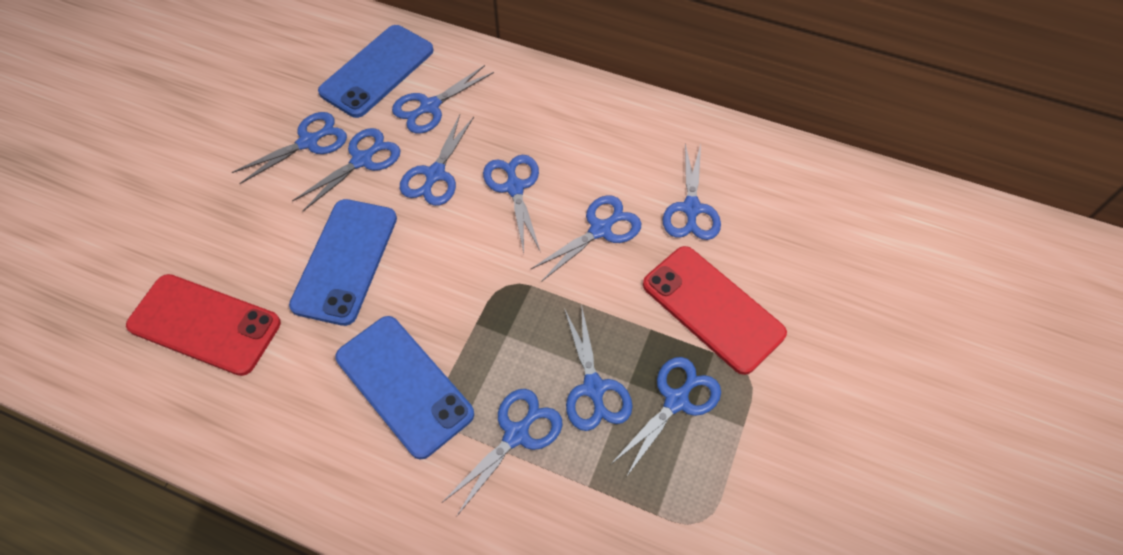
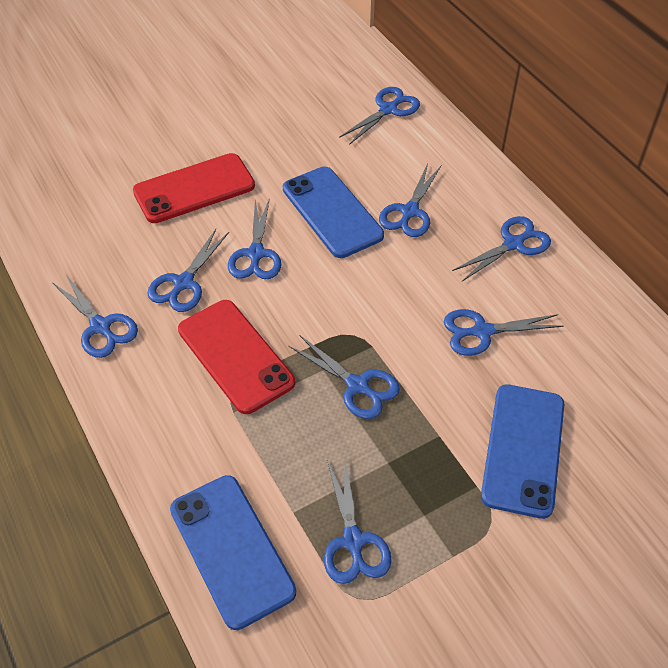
blue scissors: [232,112,347,184] [292,128,401,211] [392,65,494,134] [400,114,474,206] [443,389,562,516] [483,155,540,253] [530,195,641,282] [564,304,633,431] [610,357,721,477] [662,144,721,240] = 10 -> [52,275,138,358] [147,229,229,312] [228,198,281,279] [289,335,400,419] [324,459,392,584] [339,87,420,145] [379,164,441,237] [444,309,564,356] [452,216,551,281] = 9

